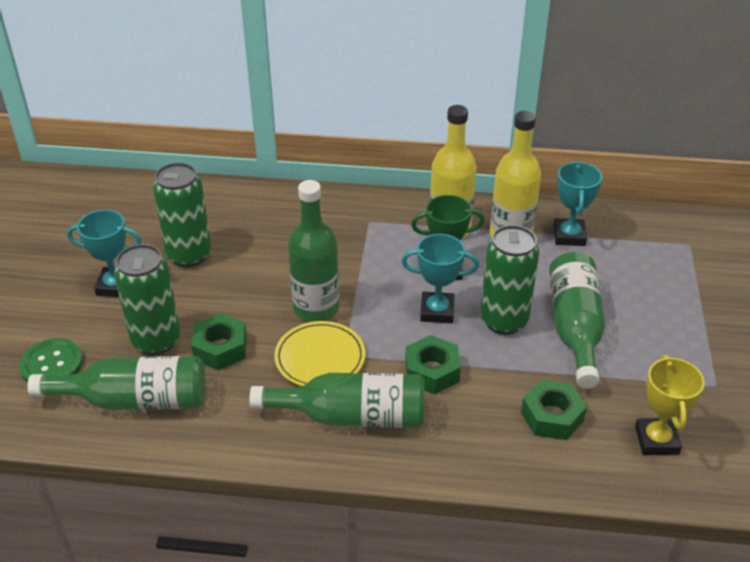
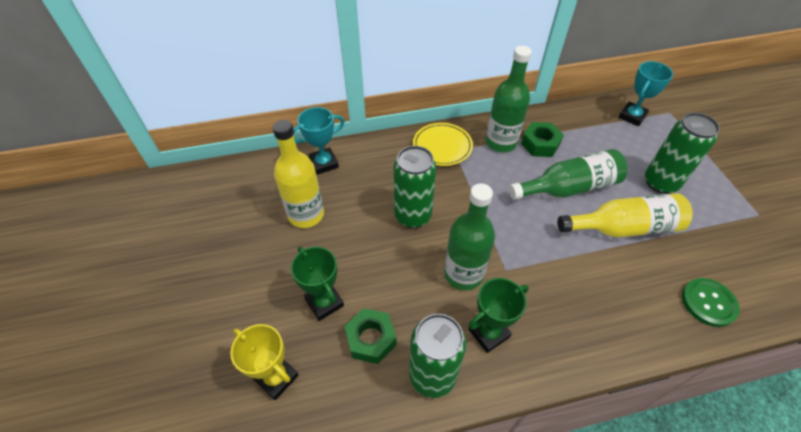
green bottle: [27,356,205,410] [249,373,424,428] [288,180,339,322] [549,252,605,389] = 4 -> [444,183,495,290] [485,46,532,152] [509,149,628,200] = 3
green nut: [191,313,247,370] [405,335,461,394] [521,380,587,440] = 3 -> [344,308,397,364] [521,122,564,157] = 2
green trophy: [411,195,485,280] = 1 -> [291,247,344,321] [468,278,529,353] = 2
turquoise trophy: [67,210,141,297] [401,234,479,323] [554,162,602,246] = 3 -> [293,107,345,175] [618,61,673,126] = 2

